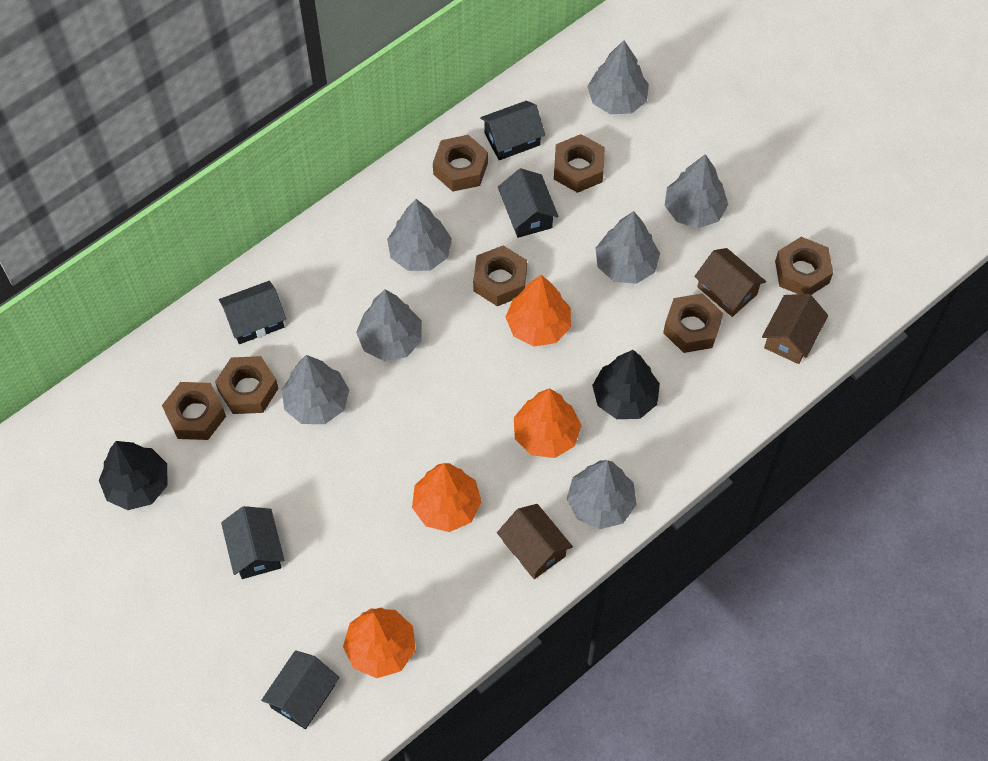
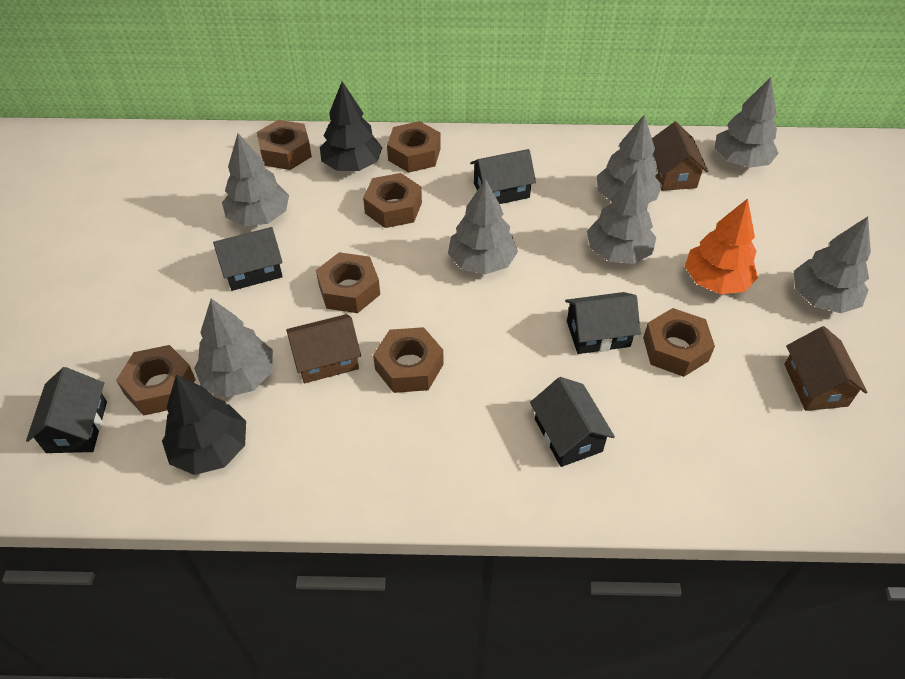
orange tree: [343,608,416,678] [412,463,482,532] [506,275,571,347] [514,388,582,458] = 4 -> [685,198,758,294] = 1

